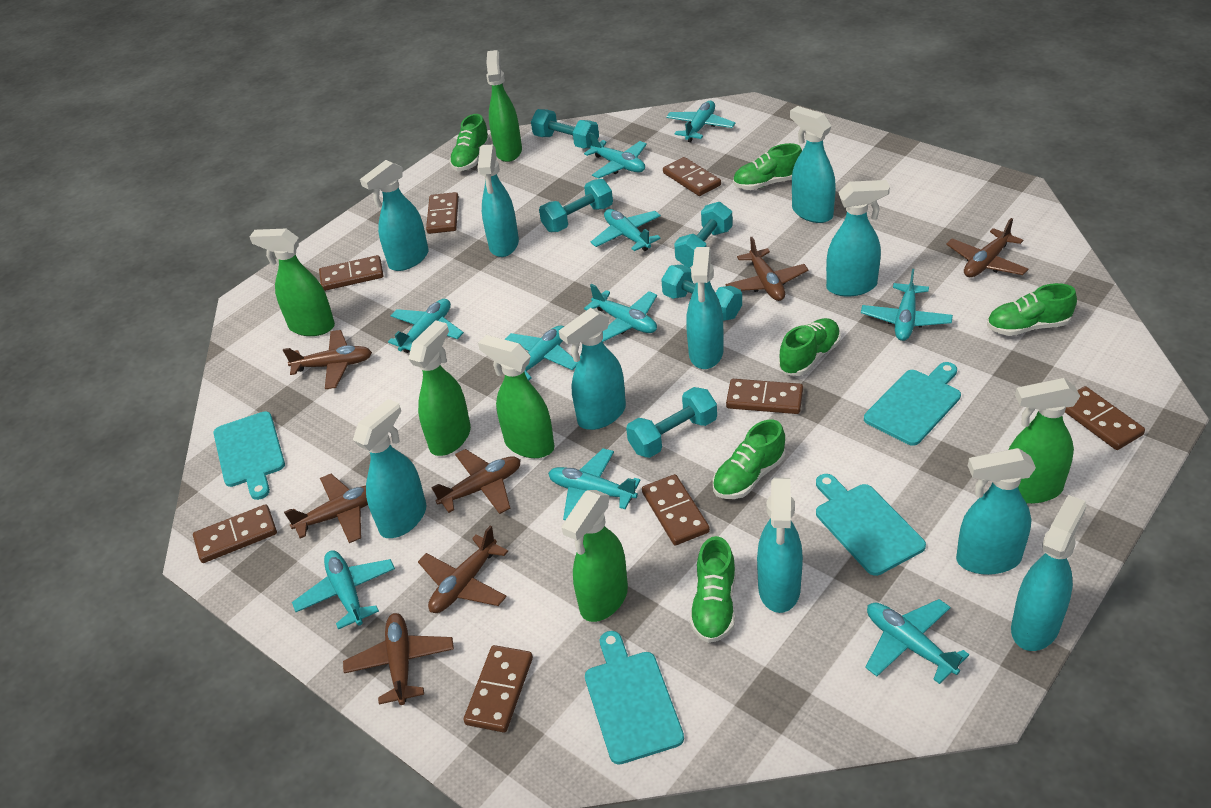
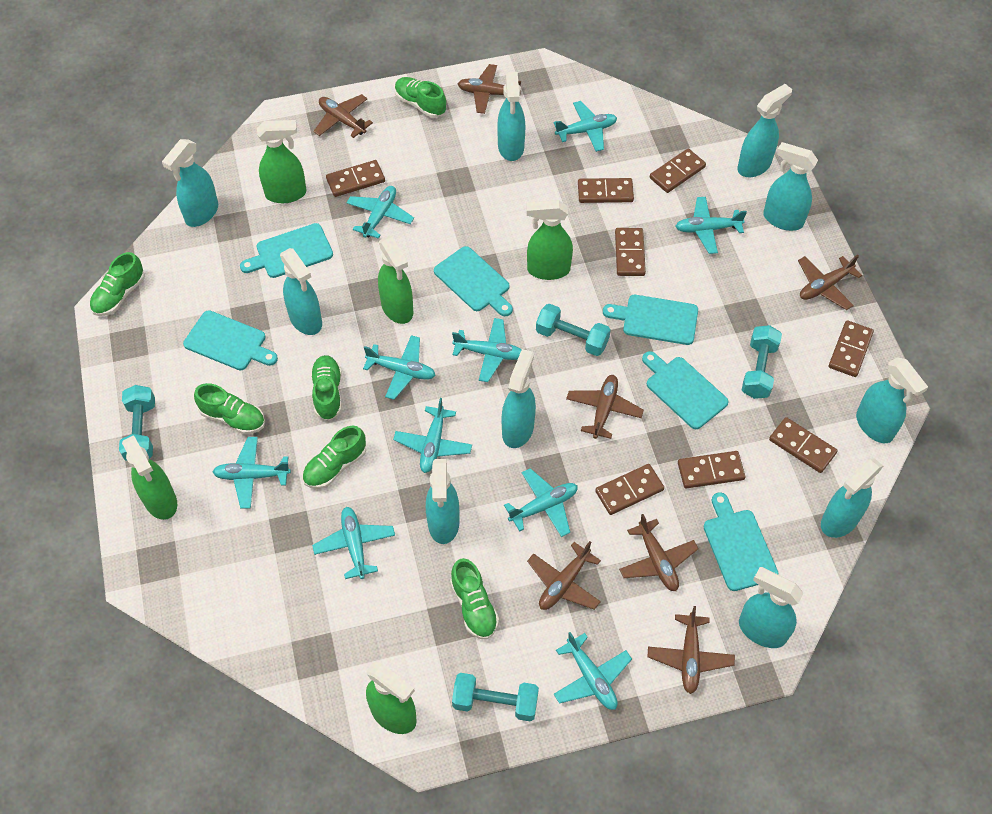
green spray bottle: [250,229,335,336] [408,320,471,456] [478,335,554,458] [486,50,522,162] [561,490,628,622] [1009,378,1080,504] = 6 -> [122,435,177,520] [257,120,306,203] [366,661,417,734] [378,236,413,324] [526,200,573,280] = 5
turquoise cutting board: [213,411,285,500] [585,631,684,765] [816,474,926,576] [864,362,961,446] = 4 -> [183,310,278,370] [240,223,333,278] [434,246,513,316] [603,295,698,345] [642,351,729,429] [703,492,779,591] = 6
turquoise dumbbell: [531,109,599,149] [539,179,613,232] [626,387,717,458] [661,264,742,321] [674,202,733,268] = 5 -> [119,385,155,461] [452,673,539,722] [536,304,611,356] [742,325,782,399] = 4

